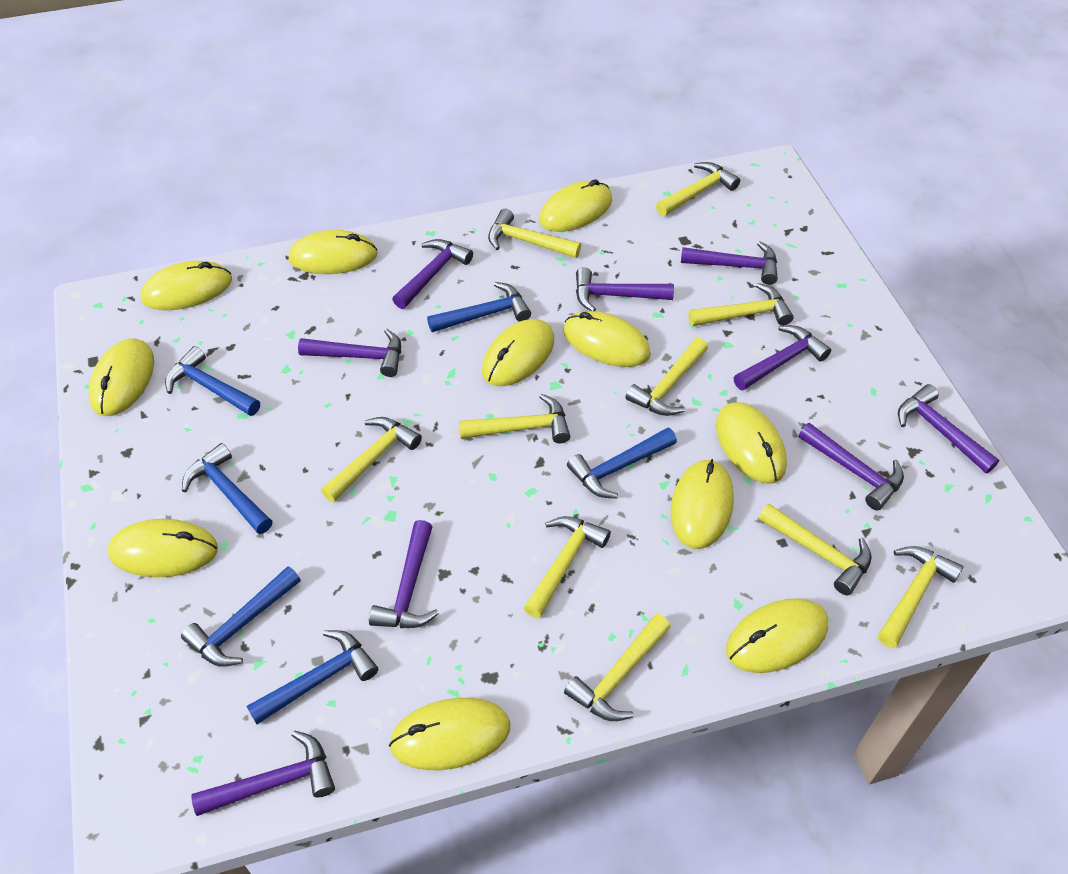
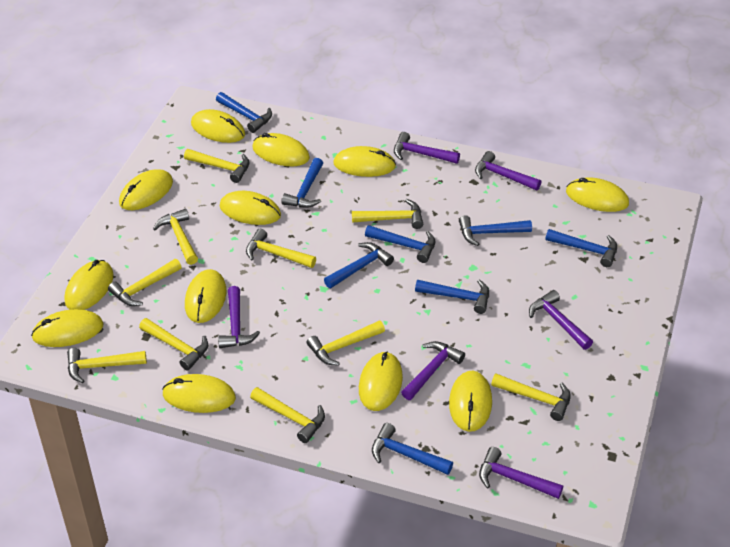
blue hammer: [165,346,260,416] [181,566,301,667] [182,443,273,534] [246,630,378,725] [427,282,531,332] [567,428,677,499] = 6 -> [216,92,272,133] [281,158,323,208] [324,242,394,288] [365,225,435,263] [372,423,453,475] [415,279,489,314] [459,215,532,246] [545,229,617,267] = 8
purple hammer: [191,731,335,816] [298,329,401,377] [369,520,439,628] [392,239,473,309] [576,267,674,311] [681,241,778,285] [733,325,831,391] [799,423,904,510] [898,384,999,473] = 9 -> [218,286,260,348] [394,132,460,164] [401,341,465,400] [475,151,541,191] [479,447,563,499] [529,290,593,350] = 6
yellow mouse: [89,338,154,416] [108,519,218,577] [141,261,232,310] [289,230,378,274] [389,698,510,770] [482,319,554,386] [539,179,612,232] [563,311,651,367] [670,459,734,549] [716,402,787,484] [726,598,828,673] = 11 -> [31,309,104,347] [65,260,114,310] [119,169,173,210] [162,374,236,413] [185,269,227,323] [191,109,245,143] [220,191,281,225] [252,133,310,166] [333,146,396,177] [359,351,403,411] [449,371,492,432] [566,177,629,212] = 12

